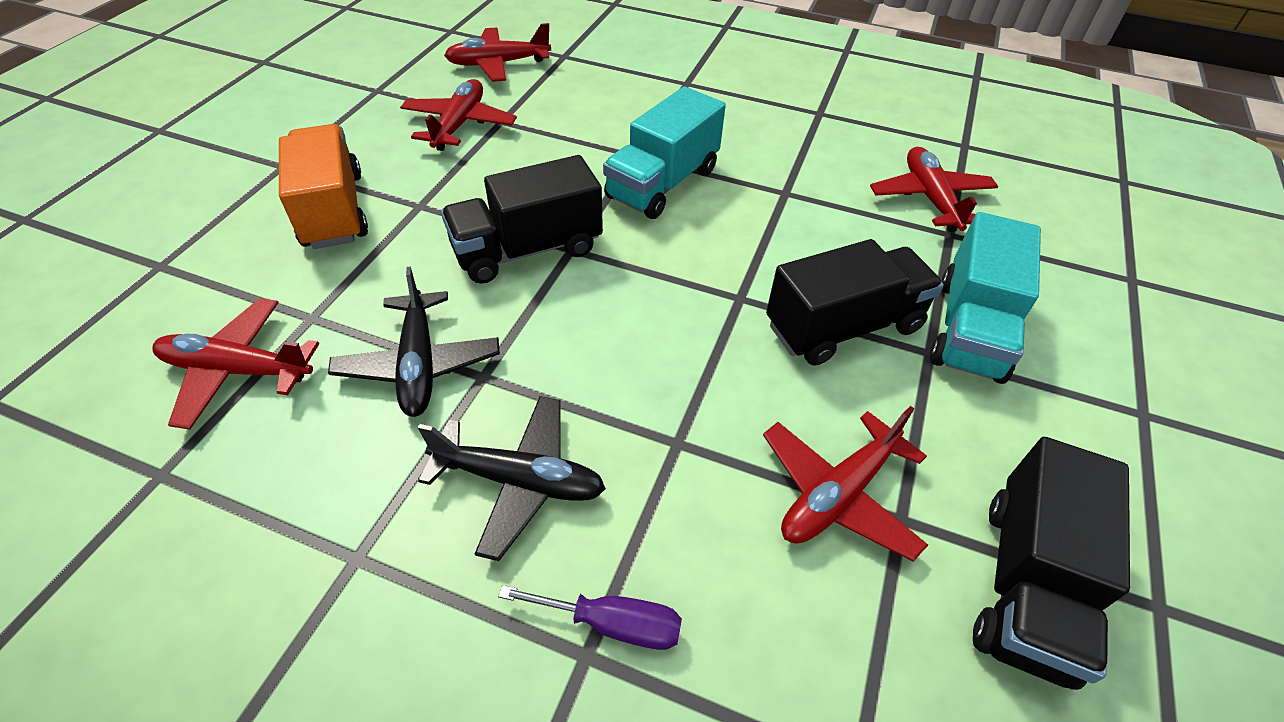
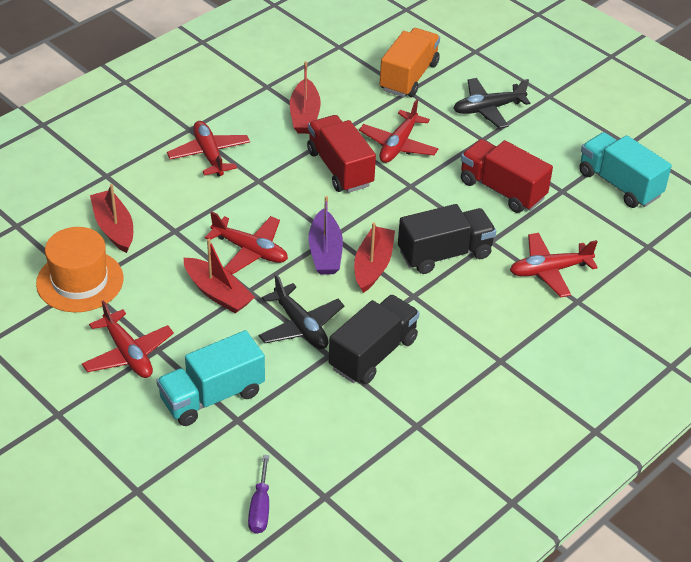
black truck: [441,155,603,284] [766,239,944,366] [973,437,1130,690] = 3 -> [329,295,420,384] [398,204,496,274] = 2
orange hat: none = 0 -> [36,227,123,312] = 1
purple boat: none = 0 -> [308,196,343,275] = 1
red boat: none = 0 -> [90,184,133,253] [184,239,255,313] [290,61,321,134] [354,223,395,293] = 4
red truck: none = 0 -> [307,115,376,193] [461,139,553,213] = 2

